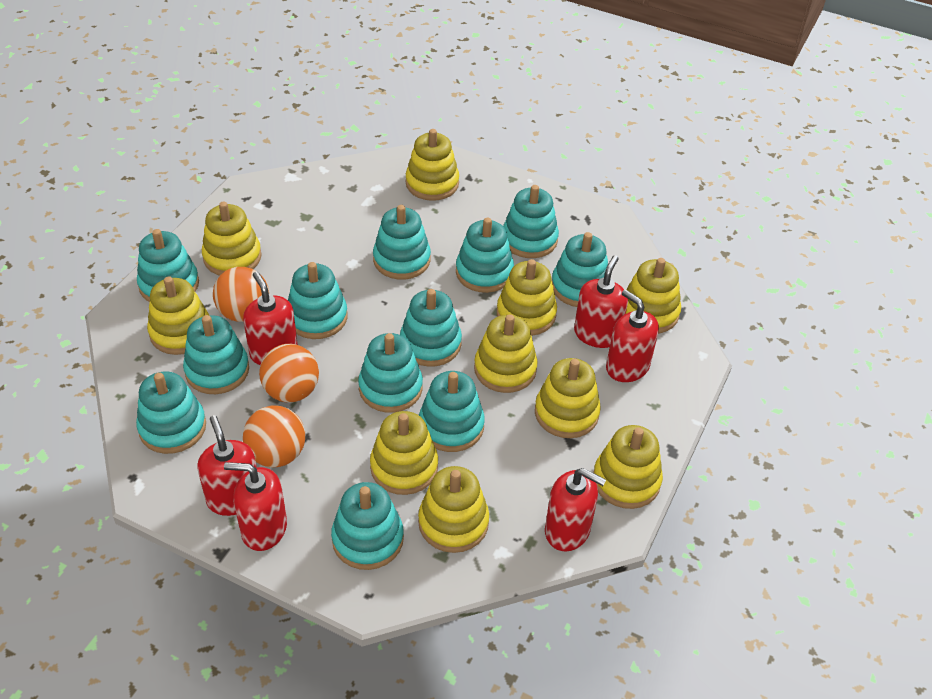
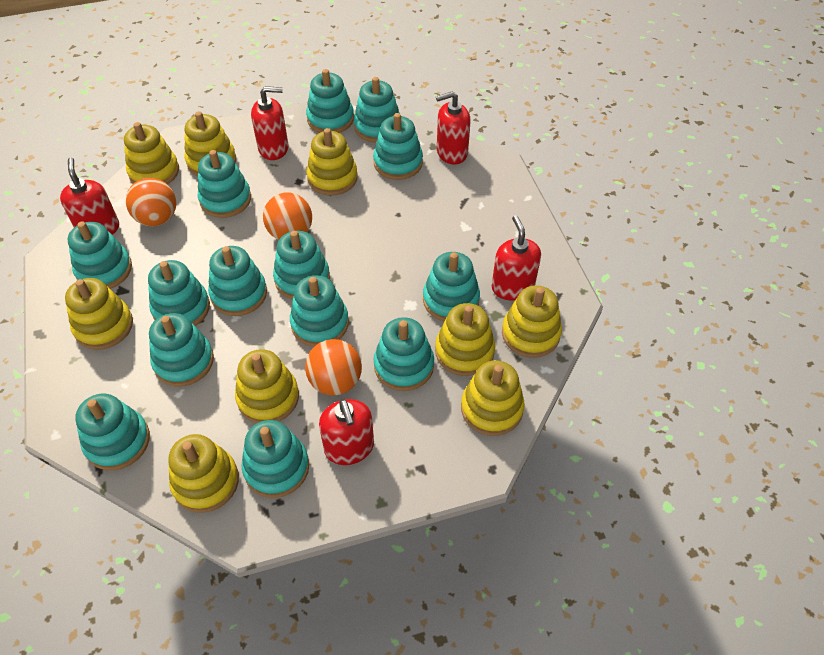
red soap dispenser: [197,415,257,516] [224,462,287,551] [243,272,298,365] [545,468,606,552] [574,255,628,348] [606,289,659,382] = 6 -> [60,157,119,235] [251,86,289,160] [319,399,374,465] [436,91,471,165] [492,215,541,300] = 5
turquoise stacking toy: [136,371,206,454] [137,229,199,302] [183,315,249,394] [288,262,347,339] [331,482,404,570] [358,333,423,413] [373,205,431,279] [400,289,462,367] [419,371,485,452] [456,217,514,293] [503,185,559,258] [552,232,608,307] = 12 -> [68,221,132,289] [75,394,150,470] [148,260,210,326] [149,313,214,386] [198,150,251,218] [208,246,267,316] [241,420,309,498] [273,231,330,299] [290,275,349,347] [306,69,354,133] [354,77,400,142] [373,113,423,180] [374,317,434,391] [423,252,480,322] = 14
yellow stacking toy: [147,276,209,355] [202,201,262,276] [370,411,438,495] [406,129,459,201] [418,466,489,553] [474,314,538,393] [497,259,557,336] [535,358,601,438] [593,425,663,509] [626,258,681,333] = 10 -> [65,278,133,350] [124,122,179,184] [168,434,239,513] [184,111,236,176] [235,349,299,423] [306,128,358,195] [435,303,495,376] [461,360,525,436] [502,285,562,358] = 9

